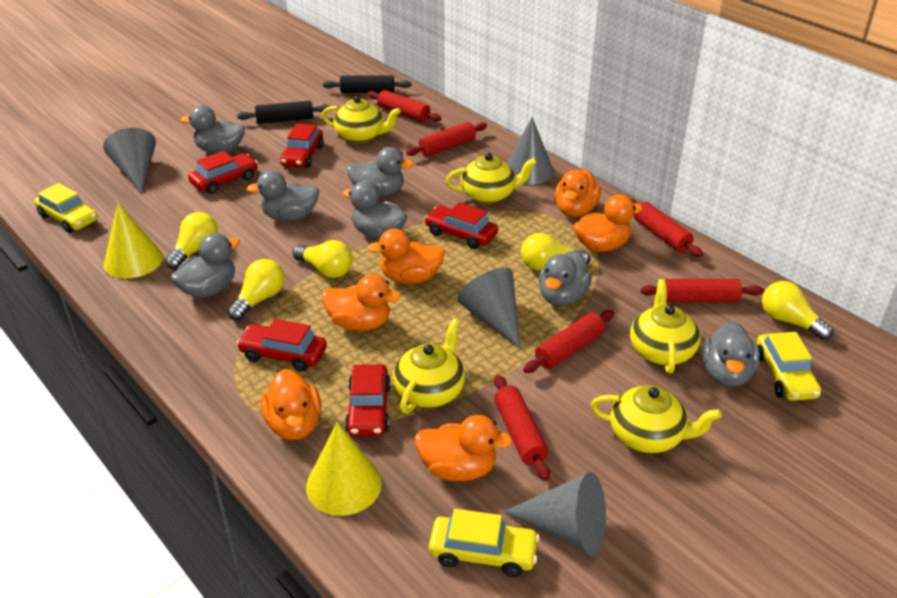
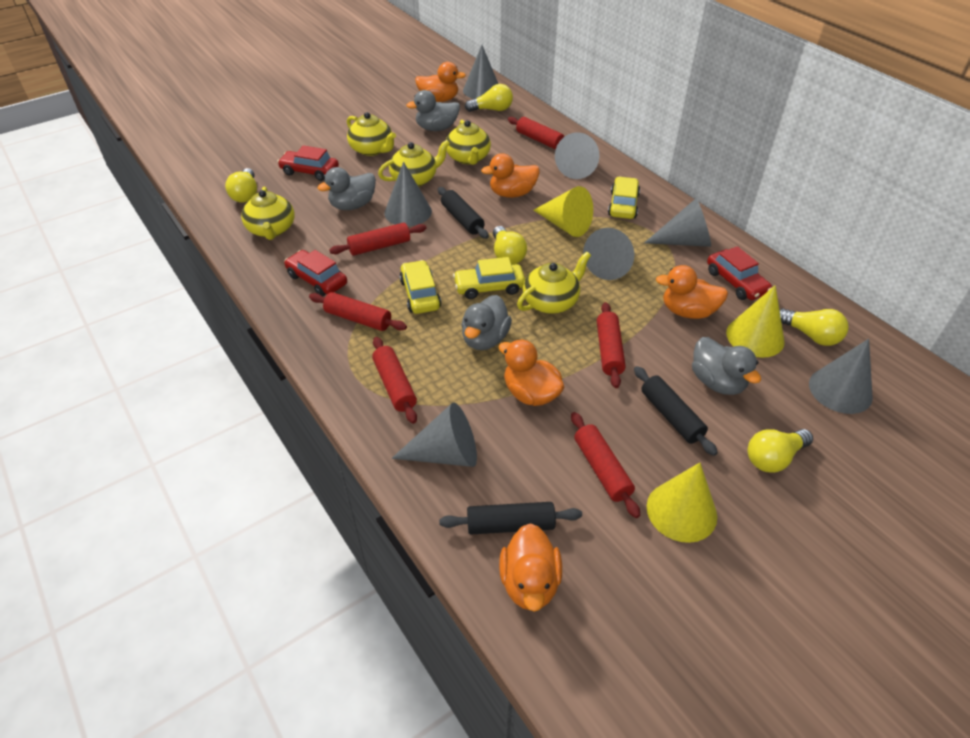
black rolling pin: [237,101,330,124] [323,76,411,93] = 2 -> [438,187,489,239] [439,502,582,535] [634,366,718,456] = 3
grey cone: [103,128,156,193] [457,268,521,349] [503,472,606,556] [506,117,554,185] = 4 -> [384,162,432,226] [392,403,477,467] [463,45,498,99] [555,132,599,179] [583,228,634,280] [644,199,711,247] [809,339,873,414] = 7
grey duck: [171,233,240,298] [181,105,245,154] [247,170,320,221] [343,181,407,239] [347,147,414,197] [539,250,592,306] [702,321,760,387] = 7 -> [317,167,376,210] [406,90,460,131] [461,295,512,350] [692,337,761,395] = 4
orange duck: [261,369,321,440] [322,274,401,331] [367,229,445,284] [415,415,513,481] [555,169,601,217] [573,194,643,252] = 6 -> [415,62,466,102] [481,153,540,198] [498,339,564,406] [499,523,562,612] [656,265,728,319] = 5
red car: [188,151,258,194] [237,319,327,372] [280,123,324,168] [345,364,391,436] [424,202,498,249] = 5 -> [277,145,339,181] [284,250,347,297] [707,246,772,300] = 3
yellow cone: [104,203,163,279] [306,422,382,516] = 2 -> [533,186,593,237] [647,463,717,543] [726,285,785,358] = 3

